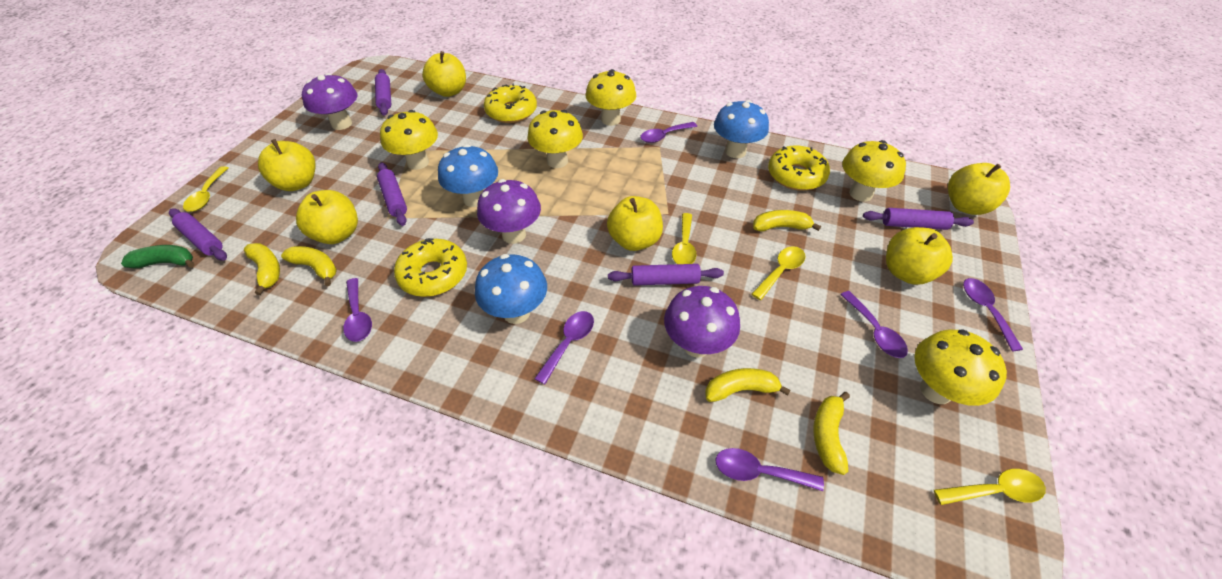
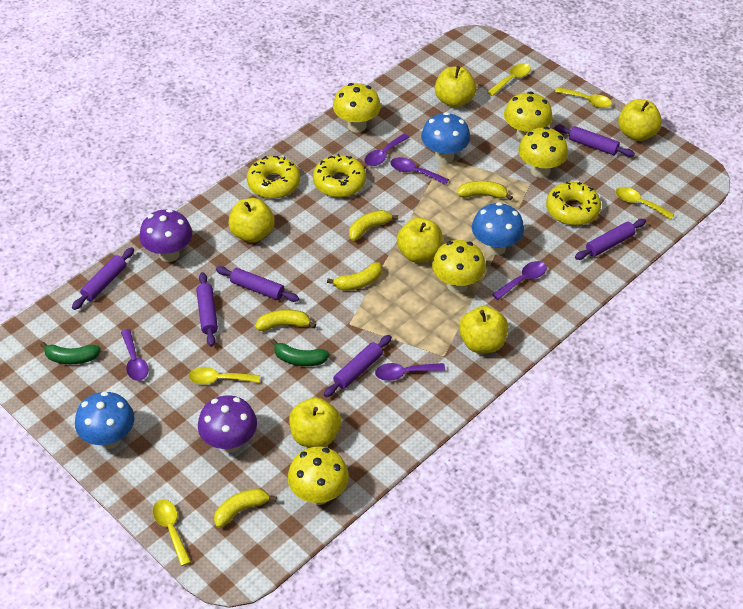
green banana: [121,245,195,268] = 1 -> [40,342,101,364] [271,339,329,366] = 2
purple mushroom: [302,73,357,130] [477,179,541,244] [664,286,740,358] = 3 -> [139,209,192,262] [198,395,257,453] = 2
purple rolling pin: [169,208,227,260] [375,69,391,116] [377,162,407,226] [608,264,724,286] [863,208,974,230] = 5 -> [72,247,134,310] [196,272,218,347] [216,266,299,302] [324,335,392,397] [555,125,635,157] [575,219,646,260] = 6
purple spoon: [343,278,372,342] [534,311,594,385] [640,122,697,143] [715,448,824,491] [840,291,908,358] [963,278,1023,351] = 6 -> [121,329,149,381] [364,133,409,166] [375,363,445,381] [390,157,449,185] [492,261,547,300] = 5
yellow spoon: [183,166,228,212] [672,213,696,264] [752,246,805,300] [934,469,1046,505] = 4 -> [153,500,191,566] [188,367,260,384] [487,63,531,96] [555,87,612,108] [615,187,675,220] = 5

